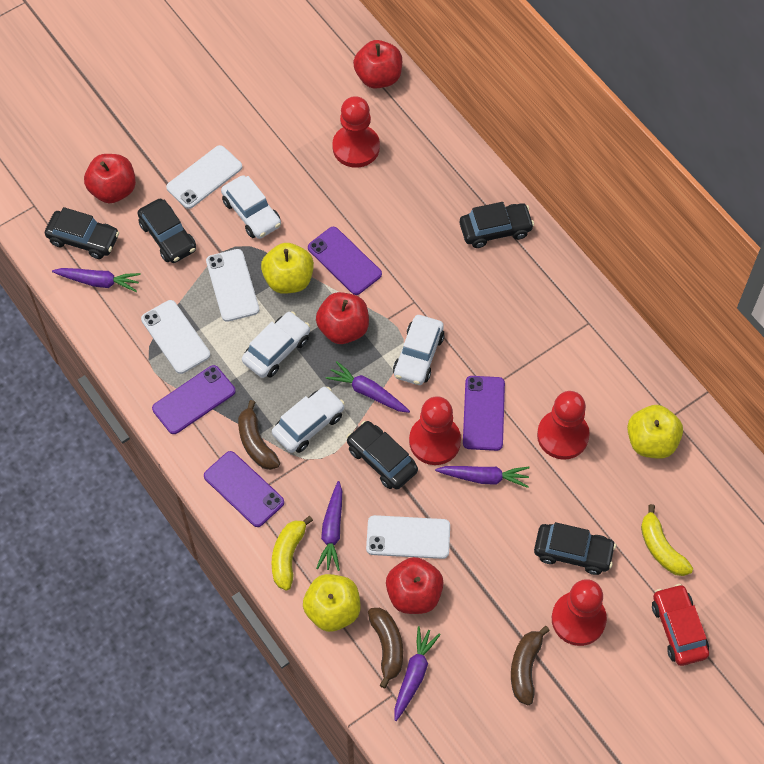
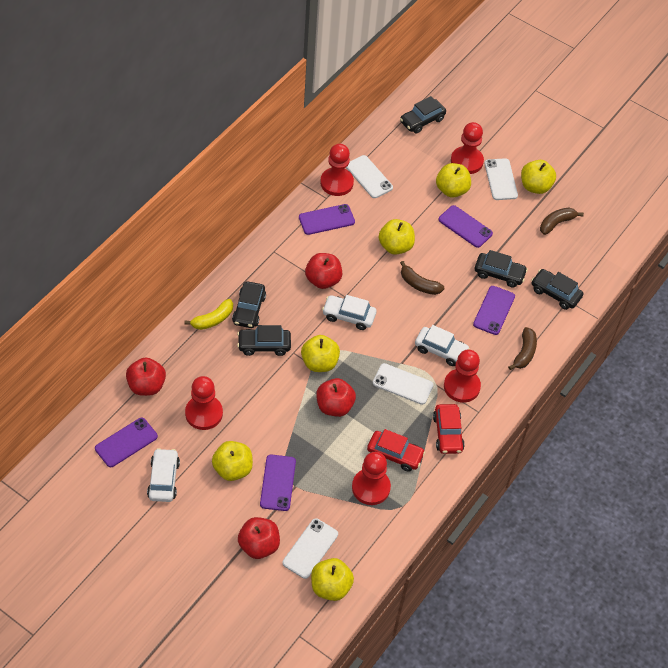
purple carrot: [52,268,141,292] [316,481,342,571] [326,361,410,413] [394,626,441,721] [435,466,529,488] = 5 -> none = 0
purple phone: [152,365,235,434] [204,451,284,527] [308,227,382,295] [463,376,505,451] = 4 -> [95,418,158,467] [260,454,296,511] [299,204,355,235] [438,205,493,248] [473,286,515,335] = 5
red car: [652,584,709,666] = 1 -> [367,429,425,472] [433,404,465,454] = 2
red pawn: [332,96,380,168] [409,396,461,465] [537,391,590,460] [552,579,607,646] = 4 -> [185,376,223,430] [320,144,354,196] [352,452,391,505] [444,350,481,403] [451,122,484,174] = 5
white car: [221,175,281,239] [242,311,310,378] [272,387,345,453] [393,315,445,385] = 4 -> [147,448,180,502] [322,295,376,330] [415,325,470,366] = 3
yellow apple: [261,243,314,294] [303,574,360,632] [627,405,683,459] = 3 -> [212,441,253,481] [301,335,340,372] [311,558,354,601] [379,219,415,255] [436,163,471,198] [521,160,556,194] = 6
yellow banana: [272,516,313,590] [641,504,693,576] = 2 -> [184,299,233,330] = 1

